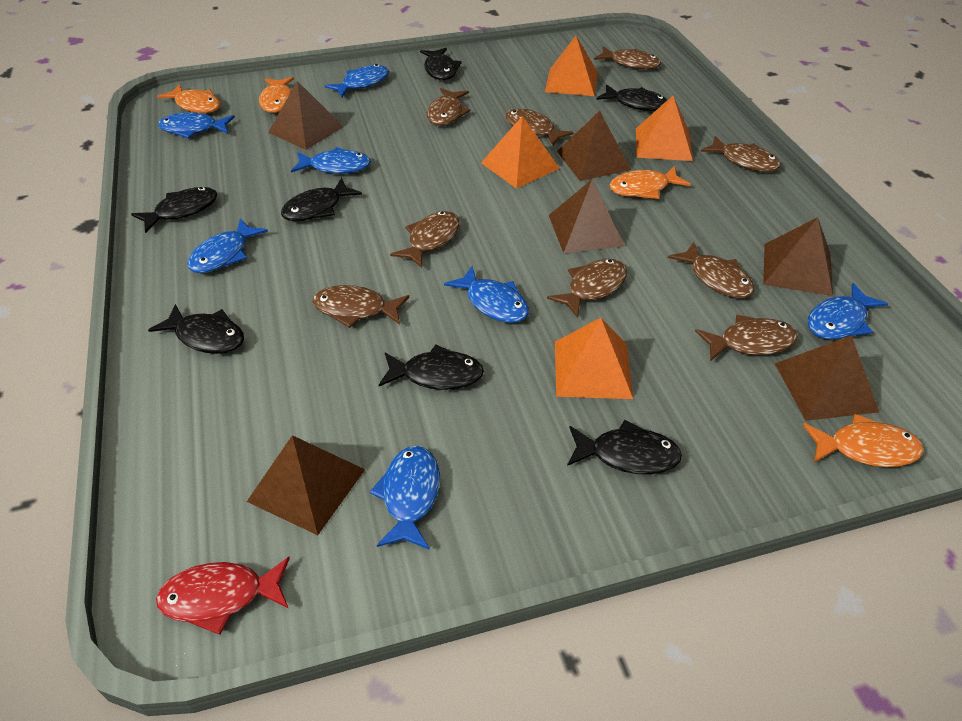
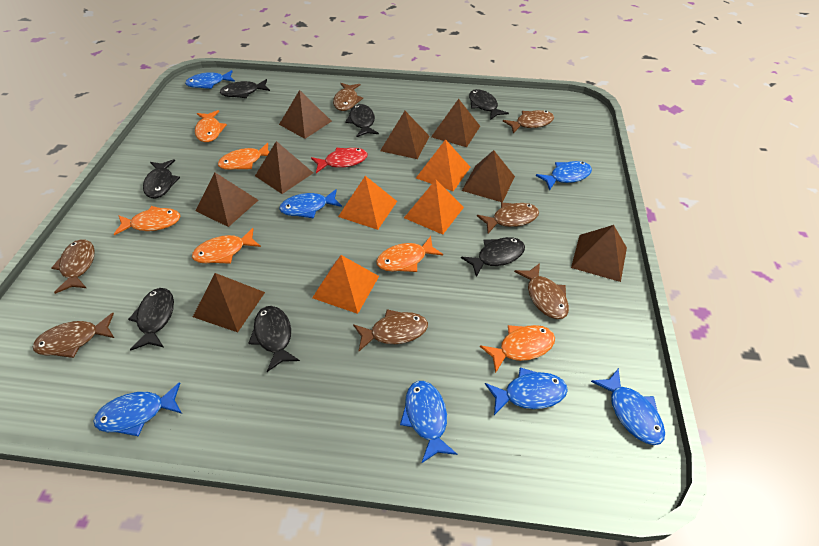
brown fish: [312,285,409,328] [390,211,460,268] [427,88,471,126] [506,108,574,146] [547,259,627,318] [594,46,661,69] [668,242,754,298] [695,315,798,361] [700,136,781,172] = 9 -> [33,313,114,358] [51,239,95,294] [333,83,363,111] [353,309,428,351] [477,203,539,233] [503,110,554,133] [514,263,569,319] = 7
brown pyramid: [247,435,365,535] [268,81,344,150] [549,179,625,253] [557,111,631,181] [763,217,833,296] [775,335,879,421] = 6 -> [193,273,265,332] [196,173,258,227] [255,141,313,194] [279,90,332,139] [380,111,430,159] [431,99,480,147] [462,150,515,203] [571,225,627,282] = 8
orange fish: [157,84,221,113] [259,77,294,113] [609,166,691,199] [803,414,924,467] = 4 -> [114,206,181,235] [192,228,261,264] [195,110,227,142] [218,142,270,170] [376,236,443,272] [480,325,555,373] = 6

